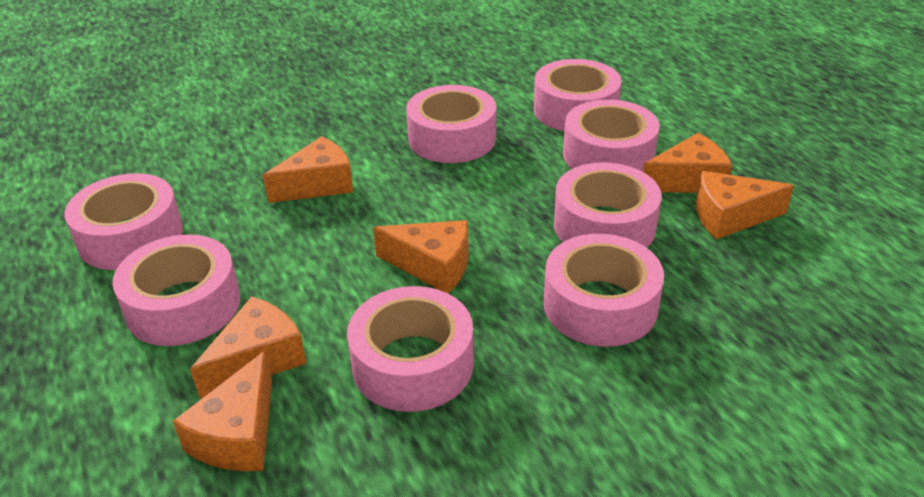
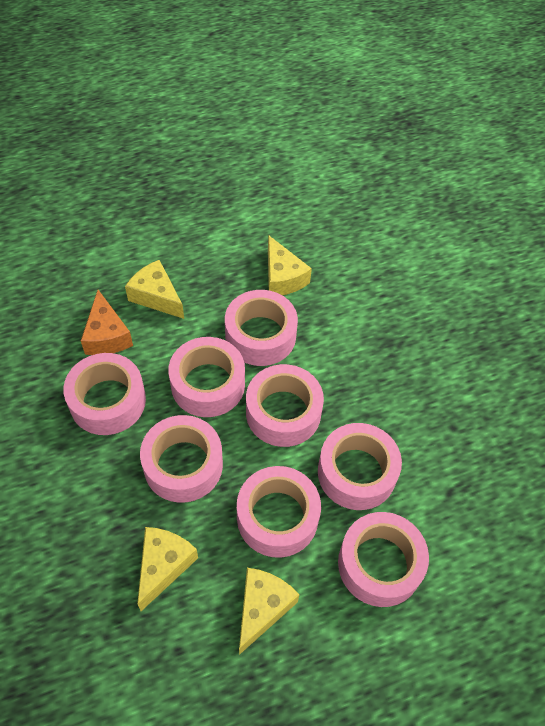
orange cheese: [172,351,272,471] [190,296,307,399] [263,136,353,203] [373,220,468,293] [643,133,732,193] [696,171,794,240] = 6 -> [81,290,133,355] = 1
yellow cheese: none = 0 -> [125,260,184,319] [137,527,198,611] [239,568,300,655] [268,235,312,295] = 4

